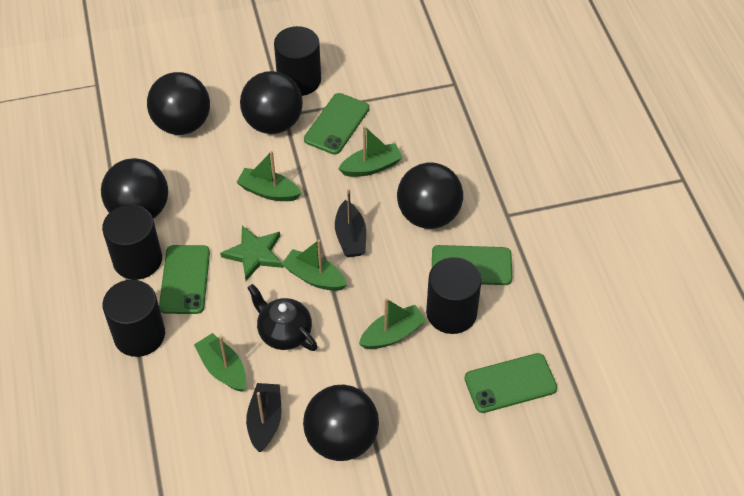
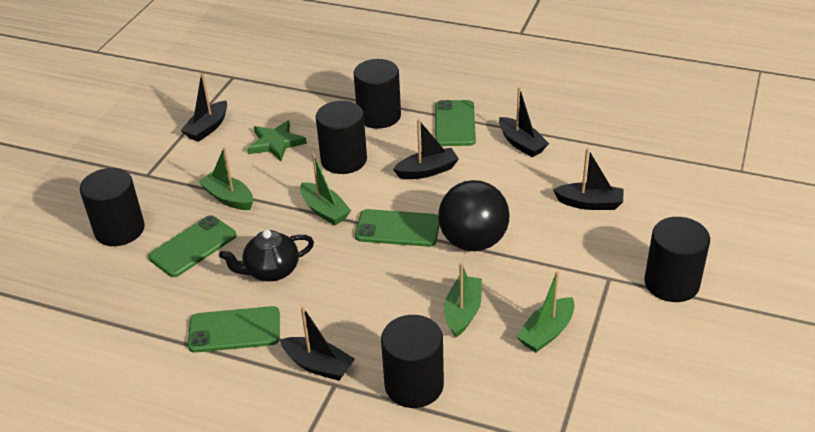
black ball: [101,158,168,219] [147,72,210,135] [240,71,303,134] [303,385,379,461] [397,163,463,229] = 5 -> [438,180,510,251] = 1
black boat: [246,383,282,452] [335,189,366,257] = 2 -> [181,73,227,142] [280,307,355,381] [393,119,459,179] [499,87,549,157] [553,148,624,210] = 5
black cylinder: [102,205,162,280] [103,280,165,357] [274,26,321,96] [426,257,482,334] = 4 -> [80,168,145,246] [316,101,367,174] [354,59,401,129] [381,315,444,408] [644,217,710,302] = 5
green boat: [194,333,246,392] [236,151,301,201] [282,239,347,291] [338,126,403,177] [359,298,427,349] = 5 -> [198,148,253,210] [300,153,351,225] [444,263,482,337] [516,271,575,353] = 4

